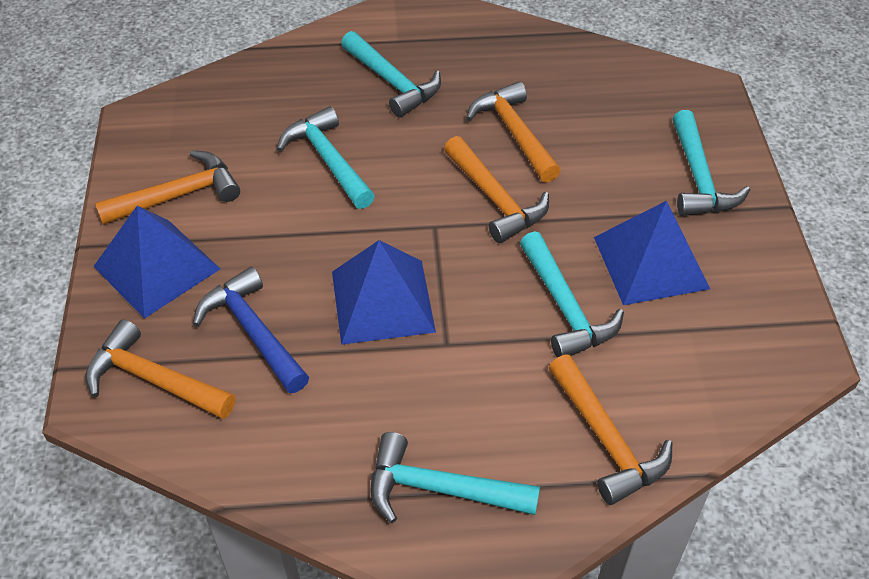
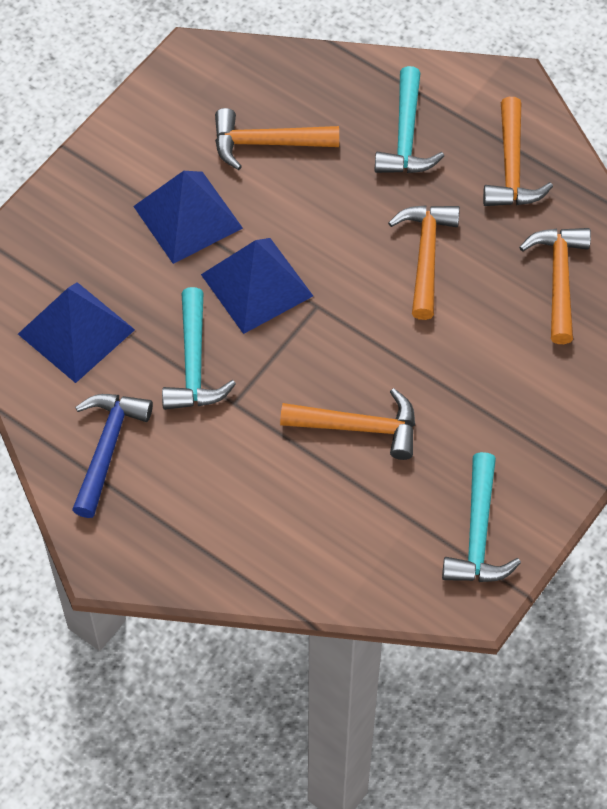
turquoise hammer: [277,107,375,209] [341,31,441,118] [370,432,540,523] [520,231,624,357] [673,110,750,216] = 5 -> [162,287,236,410] [374,66,444,173] [442,452,521,582] = 3

